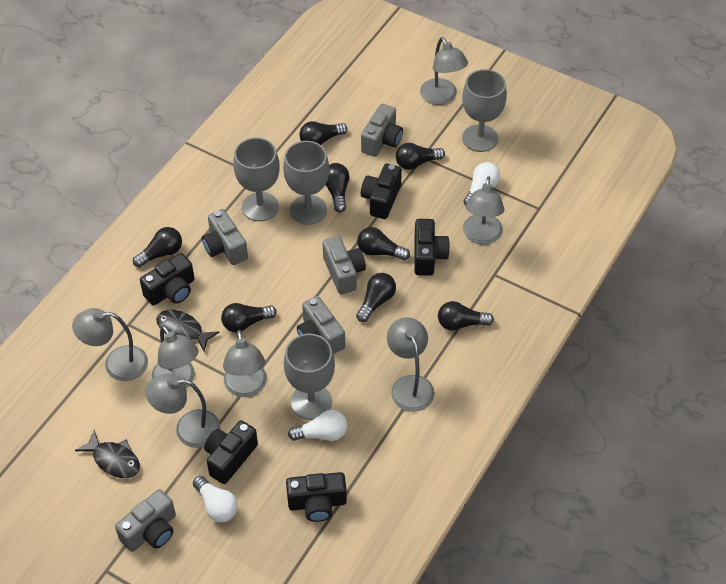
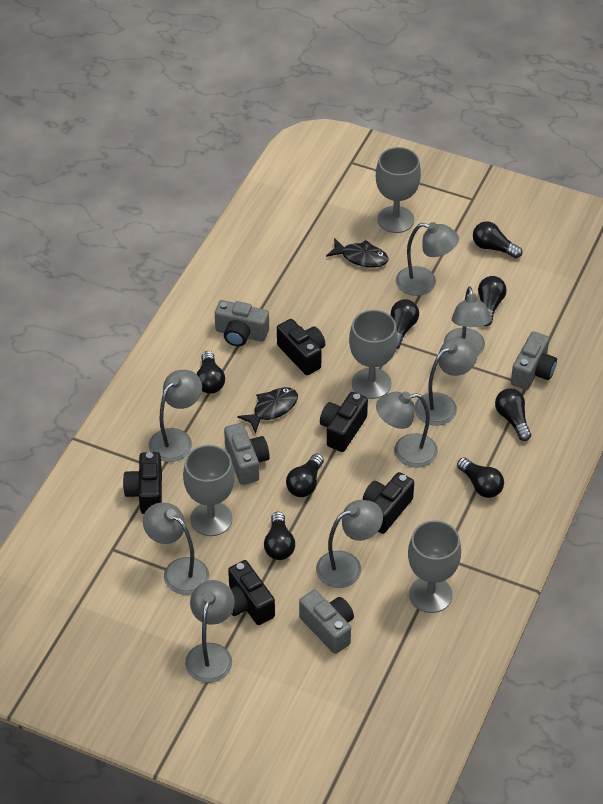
grey camera: [115,489,176,552] [202,209,248,265] [297,296,345,354] [323,236,366,294] [361,104,403,157] = 5 -> [215,300,269,346] [224,423,270,485] [299,590,354,654] [511,331,557,390] = 4
grey lamp: [72,308,148,381] [145,374,221,448] [152,325,198,388] [223,330,267,397] [387,317,435,412] [420,37,468,105] [463,176,504,245] = 7 -> [143,503,209,595] [149,370,202,462] [185,580,235,683] [316,500,383,588] [376,391,438,467] [396,222,459,296] [414,338,478,425] [444,286,492,356] = 8
white light bulb: [193,476,238,522] [288,410,347,441] [463,162,500,206] = 3 -> none = 0

